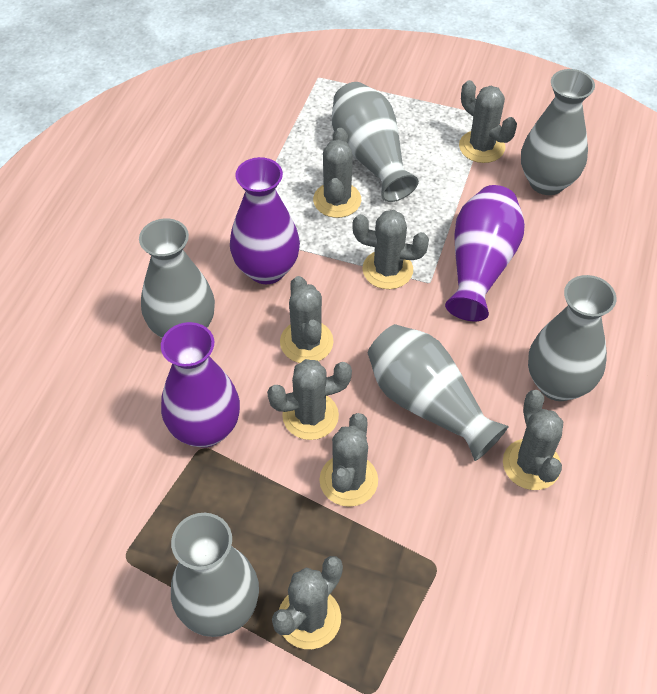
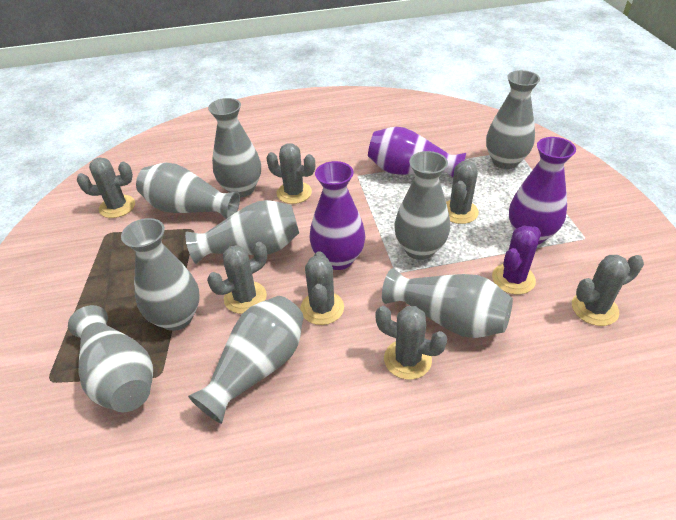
grey cactus: [267,359,352,440] [272,556,343,649] [280,276,334,363] [313,128,361,218] [319,413,378,507] [352,210,429,289] [459,80,517,163] [503,390,563,490] = 8 -> [77,158,135,218] [207,242,267,314] [266,143,315,204] [300,251,344,325] [375,306,447,380] [446,161,479,224] [572,255,644,326] = 7
grey vase: [139,218,215,338] [171,513,259,637] [332,82,419,202] [368,324,509,461] [521,69,595,195] [528,275,616,401] = 6 -> [68,305,153,412] [121,218,200,331] [136,163,240,219] [185,200,299,264] [188,296,304,424] [208,98,261,197] [382,268,513,338] [394,151,450,260] [486,70,540,169] = 9
purple cactus: none = 0 -> [492,225,541,294] = 1

